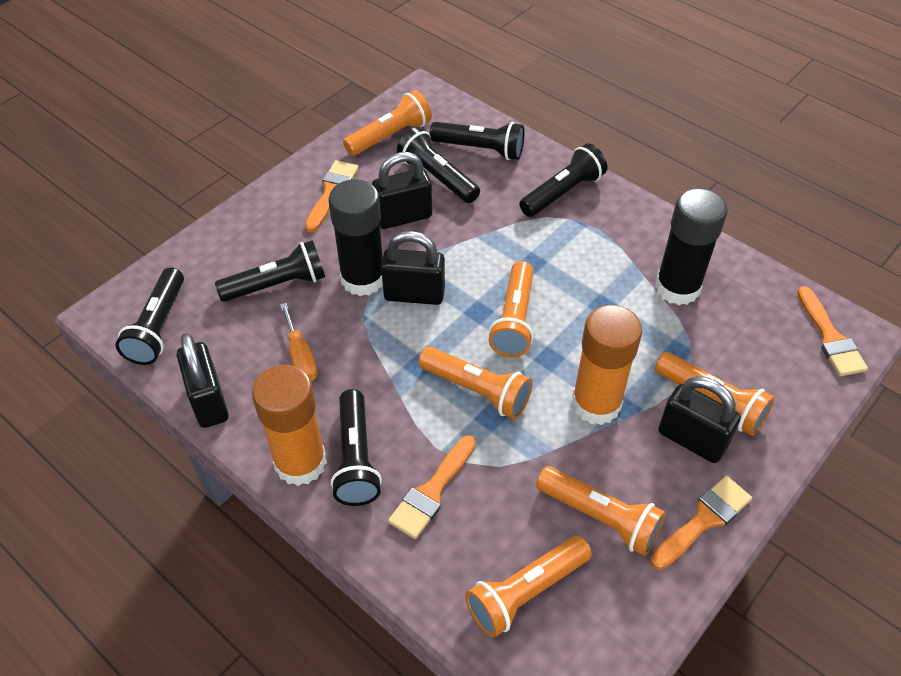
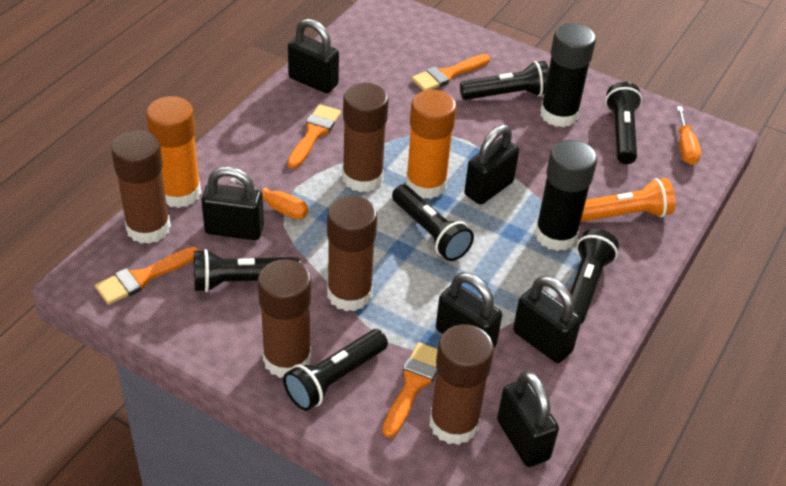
black padlock: [177,333,229,428] [372,152,432,229] [381,231,445,305] [658,376,741,463] = 4 -> [201,167,264,240] [288,19,339,93] [436,273,502,348] [464,125,519,205] [497,371,559,467] [513,276,581,363] = 6
brown glue stick: none = 0 -> [111,130,171,244] [258,259,312,378] [327,196,377,311] [342,83,389,192] [429,324,494,445] = 5
orange flashlight: [343,90,432,156] [418,347,532,419] [465,536,592,638] [488,261,534,357] [536,466,666,556] [655,352,775,436] = 6 -> [581,178,675,222] = 1
orange screwdriver: [280,303,318,382] = 1 -> [230,177,308,219] [677,106,701,165] = 2

